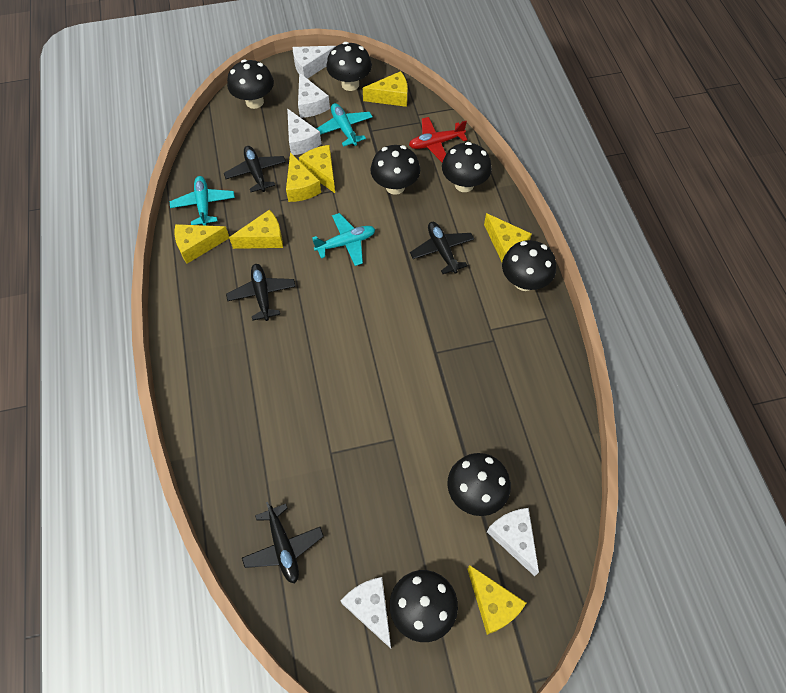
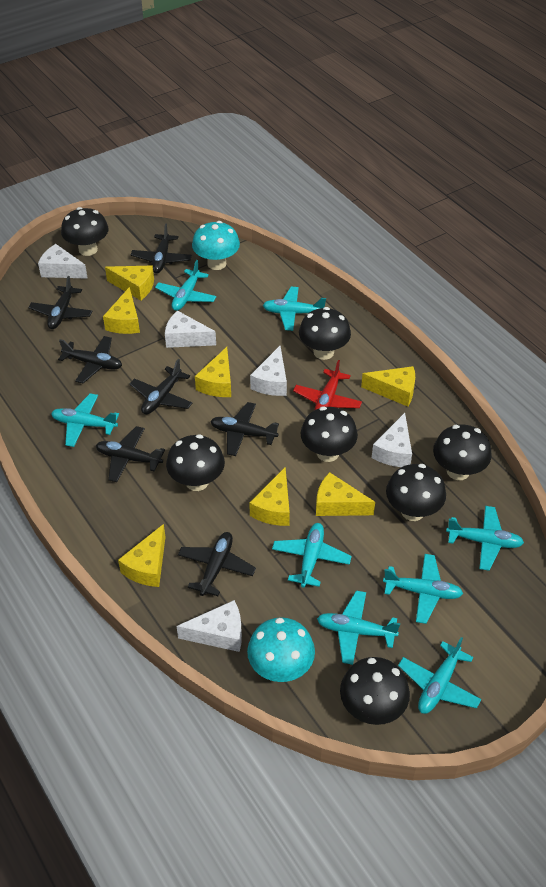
black plane: [224,146,286,192] [226,264,296,321] [242,502,323,584] [410,222,474,274] = 4 -> [28,276,92,329] [58,336,122,383] [96,426,165,482] [130,359,193,414] [131,224,192,274] [178,532,256,596] [210,402,279,456] = 7
turquoise mushroom: none = 0 -> [192,221,240,270] [247,617,315,682] = 2
turquoise plane: [170,176,235,226] [312,213,375,266] [316,103,373,147] = 3 -> [51,393,119,447] [155,260,216,311] [263,287,326,331] [272,523,352,587] [317,590,400,665] [383,554,463,624] [398,637,481,714] [446,506,524,571] = 8

